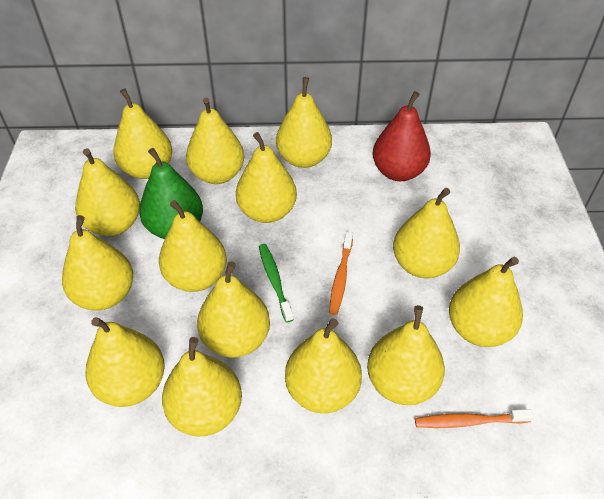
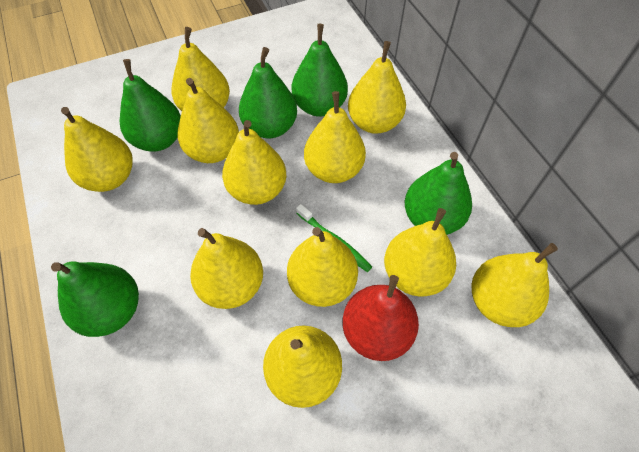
green pear: [139,148,203,239] = 1 -> [51,261,139,337] [120,59,181,151] [239,47,297,138] [292,24,348,117] [405,152,472,235] = 5
orange toothbrush: [329,232,353,315] [415,409,534,428] = 2 -> none = 0
yellow pear: [62,215,133,311] [75,148,140,236] [85,317,165,407] [113,89,172,179] [159,200,227,292] [162,337,242,436] [186,98,244,184] [197,261,270,358] [236,132,297,223] [276,77,332,168] [285,318,362,413] [367,305,445,405] [393,188,460,278] [449,257,523,347] = 14 -> [61,107,133,192] [172,27,230,111] [178,78,239,163] [190,228,263,309] [222,120,286,205] [263,325,342,408] [287,227,358,307] [304,91,366,183] [348,41,406,134] [384,208,456,297] [471,243,558,327] = 11

